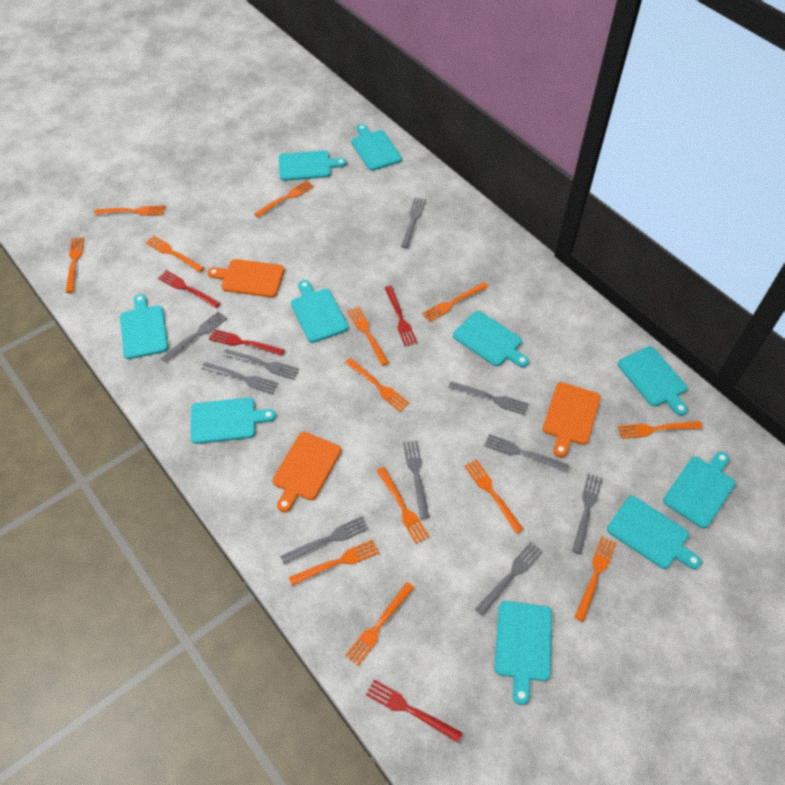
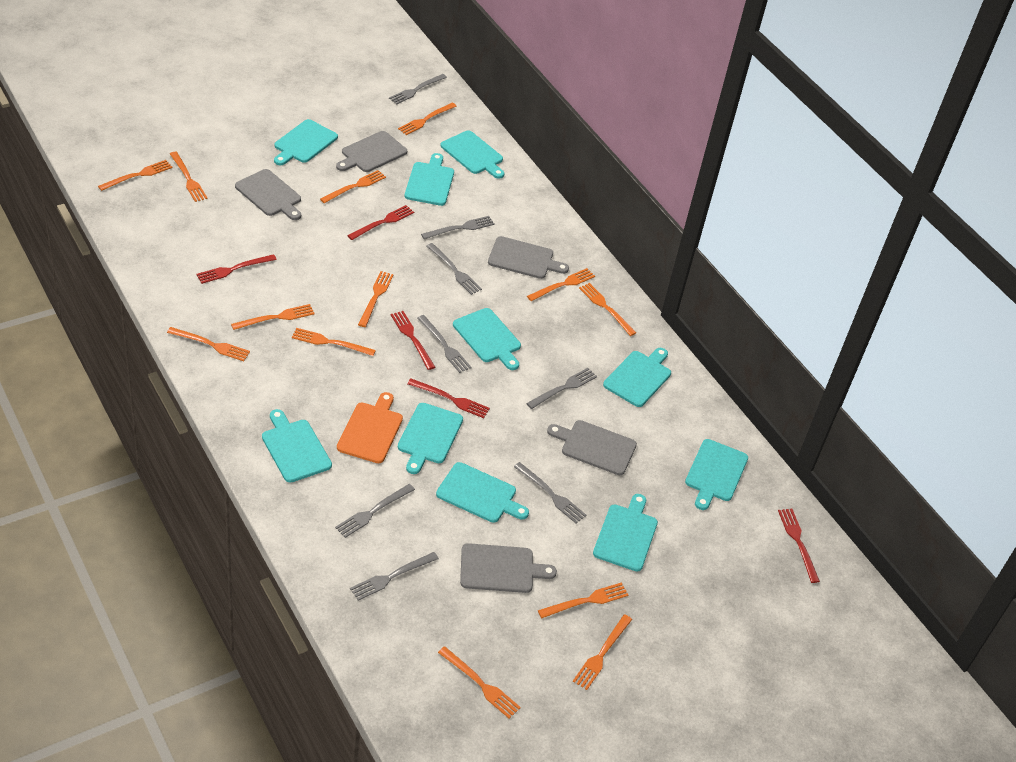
grey cutting board: none = 0 -> [235,169,301,220] [336,131,407,172] [460,543,557,593] [488,236,569,279] [547,420,637,475] = 5
grey fork: [161,311,227,363] [201,362,278,394] [223,349,299,380] [280,516,368,564] [401,198,426,248] [403,440,429,519] [448,381,529,415] [475,542,543,616] [484,434,569,472] [572,474,602,554] = 10 -> [335,484,415,538] [350,552,439,601] [389,74,447,104] [417,315,471,373] [421,216,495,239] [427,243,482,295] [514,462,586,523] [526,368,597,409] = 8
orange cutting board: [208,259,285,297] [273,432,341,512] [543,382,601,457] = 3 -> [337,392,403,463] = 1
red fork: [158,270,220,308] [209,329,285,356] [366,679,463,743] [385,286,417,346] = 4 -> [196,254,277,284] [347,205,414,240] [391,311,435,370] [407,379,490,418] [778,509,820,583] = 5

